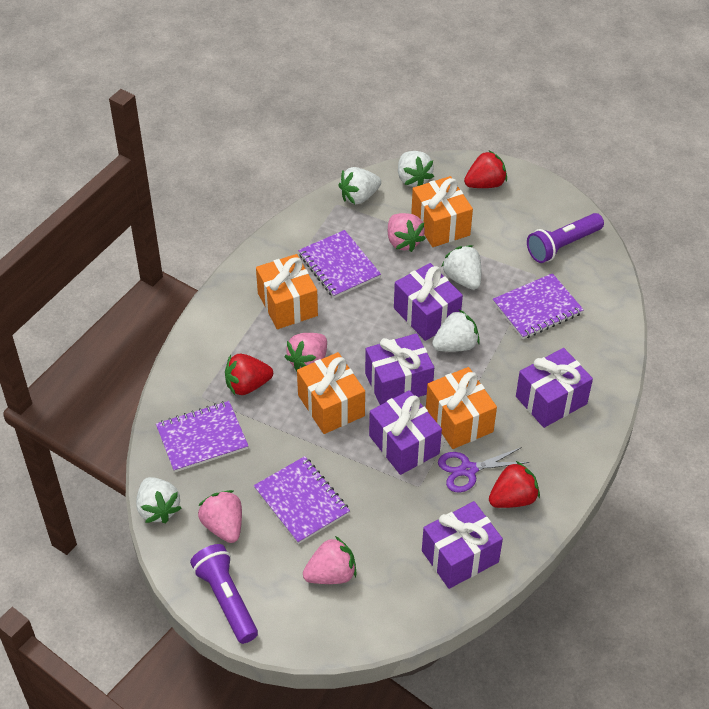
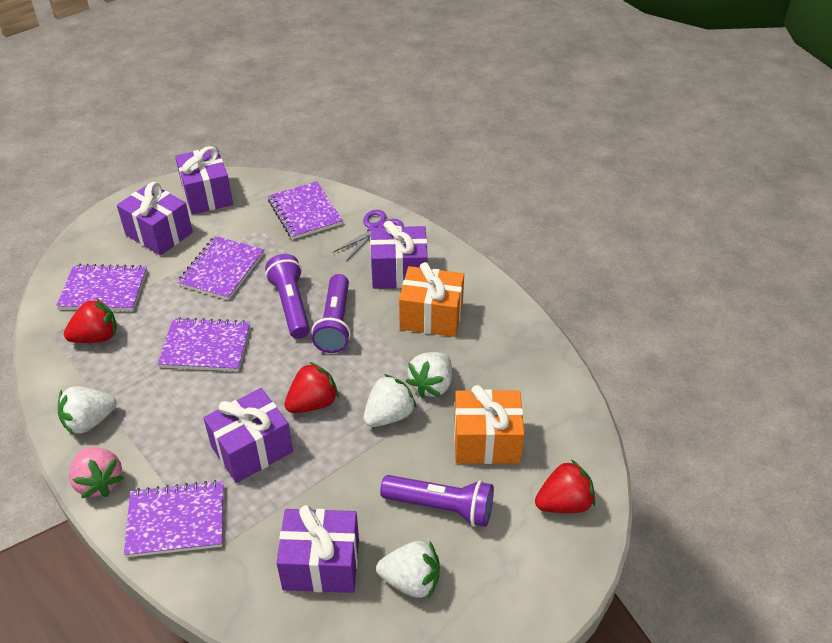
orange gift: [256,254,318,329] [297,352,365,434] [411,176,473,247] [426,367,497,449] = 4 -> [399,262,464,337] [454,385,524,464] = 2
pink strawberry: [198,490,242,543] [285,333,327,371] [303,536,357,584] [388,213,426,252] = 4 -> [69,447,124,498] = 1
purple flashlight: [190,544,258,644] [527,213,604,263] = 2 -> [265,254,310,339] [311,274,351,353] [380,475,494,527] = 3
purple notebook: [156,401,248,472] [254,456,350,544] [298,230,381,298] [493,273,584,339] = 4 -> [56,264,147,311] [124,480,224,557] [158,317,250,371] [177,236,264,300] [268,181,343,239] = 5
white strawberry: [136,477,181,523] [338,167,381,204] [398,151,434,187] [432,310,480,352] [441,245,481,290] = 5 -> [58,386,116,435] [364,374,417,427] [376,541,440,598] [406,352,452,398] = 4

